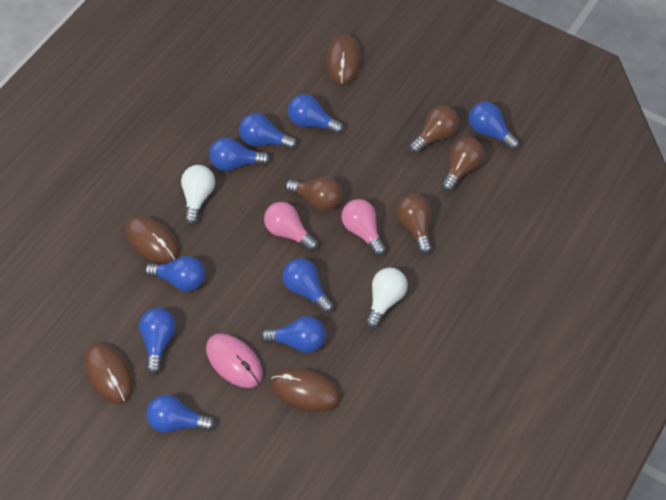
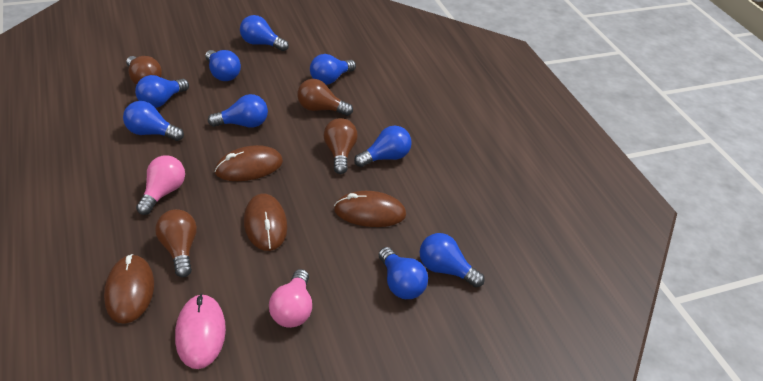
white light bulb: [181,165,215,225] [366,268,408,328] = 2 -> none = 0

